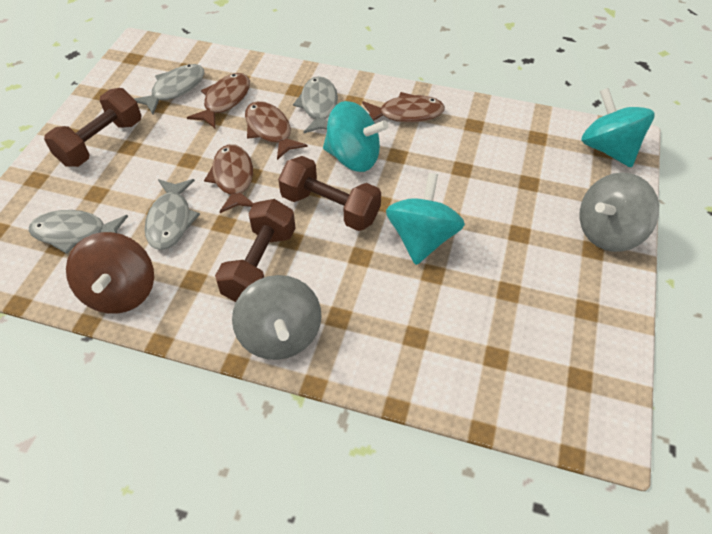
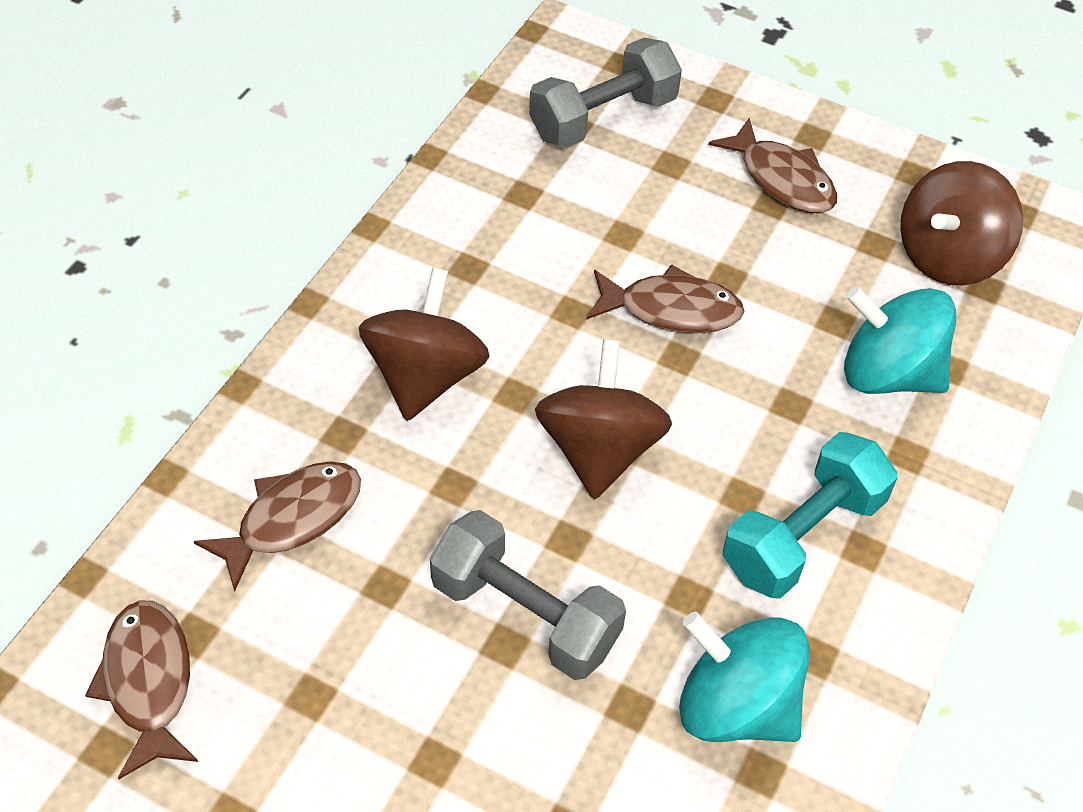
brown dumbbell: [44,88,142,167] [215,199,296,302] [278,156,381,231] = 3 -> none = 0
brown spinning top: [66,232,154,314] = 1 -> [359,268,490,421] [535,339,672,499] [900,161,1023,285] = 3
grey dumbbell: none = 0 -> [430,510,626,680] [529,38,682,148] = 2
grey fish: [29,210,128,254] [134,64,204,114] [144,179,200,250] [293,76,338,133] = 4 -> none = 0
grey spinning top: [232,275,322,360] [580,172,659,252] = 2 -> none = 0
turquoise dumbbell: none = 0 -> [722,432,897,599] = 1
turquoise spinning top: [323,101,389,172] [386,173,465,265] [581,88,655,167] = 3 -> [679,612,810,742] [844,286,956,394] = 2

